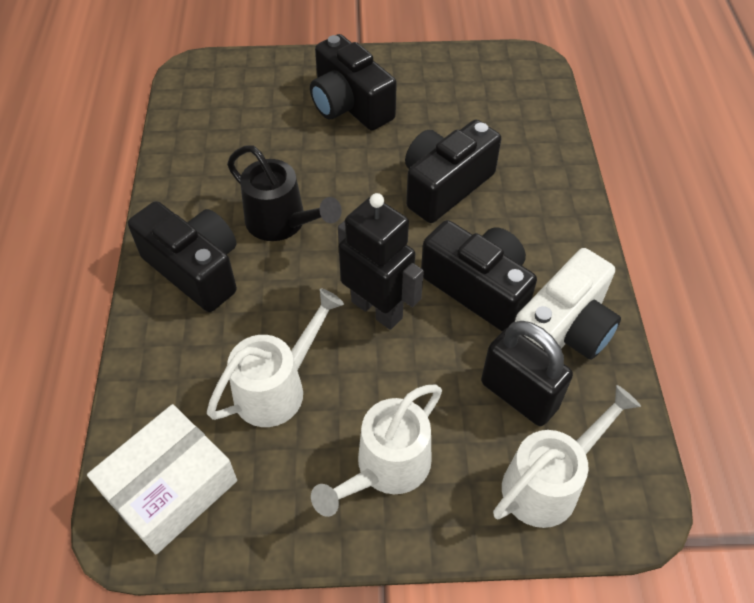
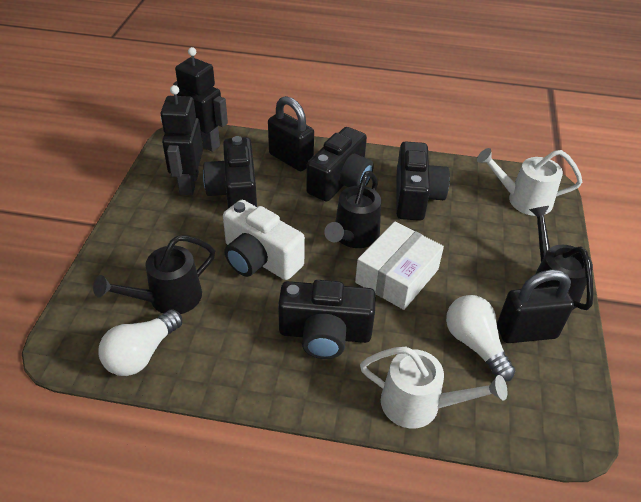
black padlock: [481,321,573,426] = 1 -> [268,96,314,171] [497,270,574,343] = 2
black robot: [338,193,424,330] = 1 -> [160,85,203,195] [173,47,228,152] = 2
black watering can: [227,146,342,241] = 1 -> [93,235,215,314] [324,171,381,248] [529,206,593,310] = 3
white light bulb: none = 0 -> [99,309,182,376] [446,295,515,382] = 2
white watering can: [207,289,344,427] [311,384,442,517] [493,385,641,528] = 3 -> [360,347,507,428] [477,148,582,216] = 2

